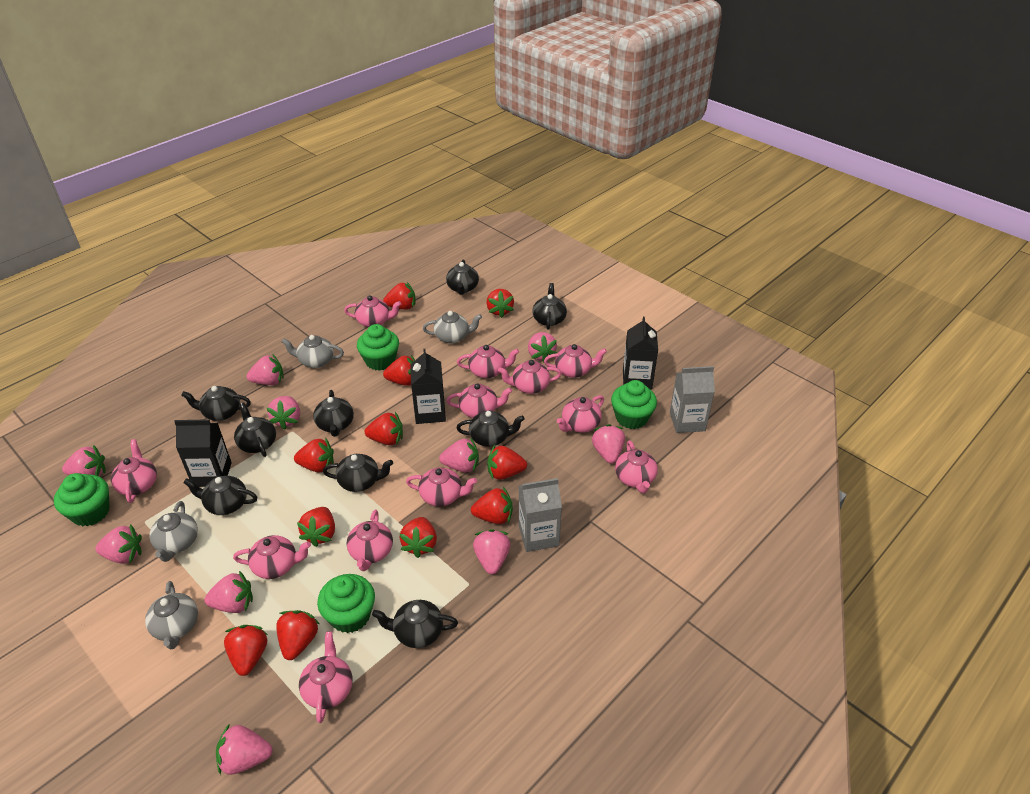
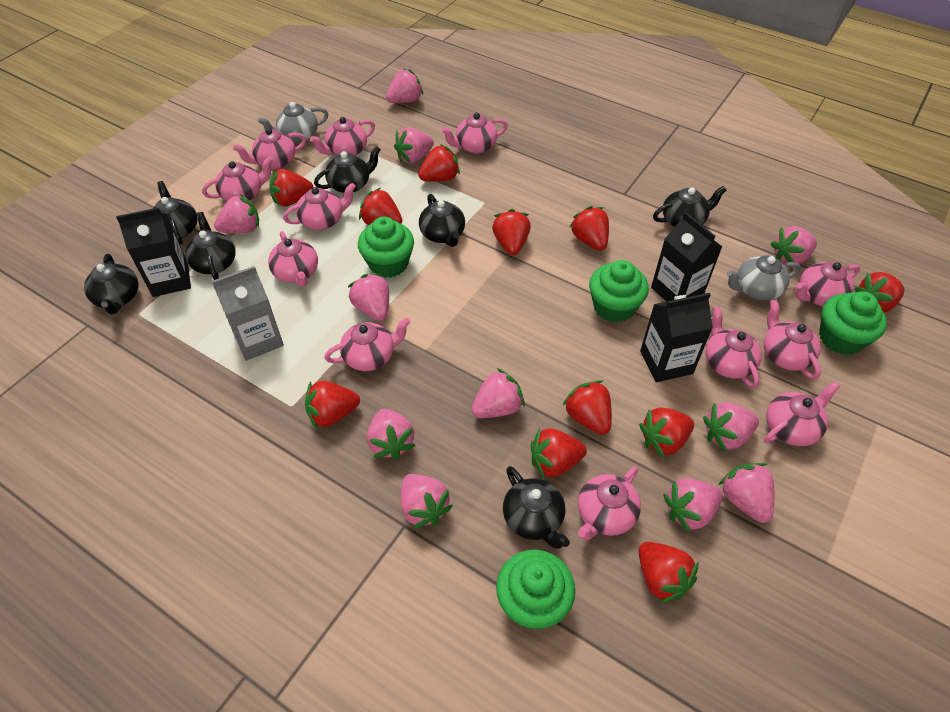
black teapot: [181,386,251,421] [183,476,257,515] [234,403,276,457] [313,390,354,437] [323,454,393,492] [372,600,458,648] [446,259,479,295] [456,410,525,447] [532,283,567,330] = 9 -> [84,254,139,315] [152,181,198,244] [185,212,236,280] [314,146,381,193] [419,194,465,247] [503,466,570,549] [653,186,727,227] = 7
grey carton: [519,478,562,552] [670,366,715,433] = 2 -> [212,266,284,361] = 1
grey teapot: [145,581,198,649] [149,501,198,562] [281,335,344,368] [423,311,482,344] = 4 -> [258,102,328,143] [727,255,801,301] = 2
pink strawberry: [62,445,106,476] [95,524,142,564] [204,571,253,613] [216,723,273,775] [247,354,284,385] [267,396,300,430] [439,438,479,472] [473,529,511,574] [528,332,557,362] [592,424,625,464] = 10 -> [214,194,259,233] [348,273,389,321] [367,409,416,460] [386,69,423,103] [394,128,434,164] [401,474,453,529] [472,368,525,418] [663,478,723,533] [703,402,759,452] [719,463,775,523] [770,226,817,264] = 11

